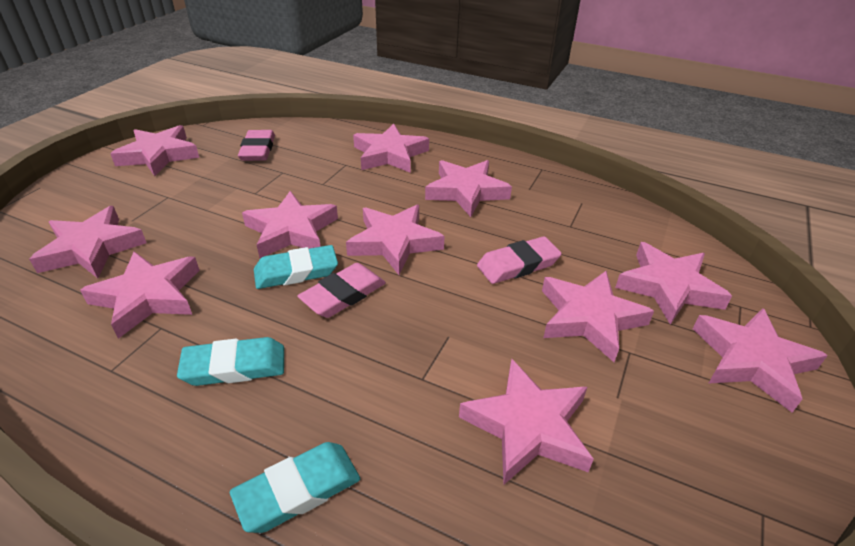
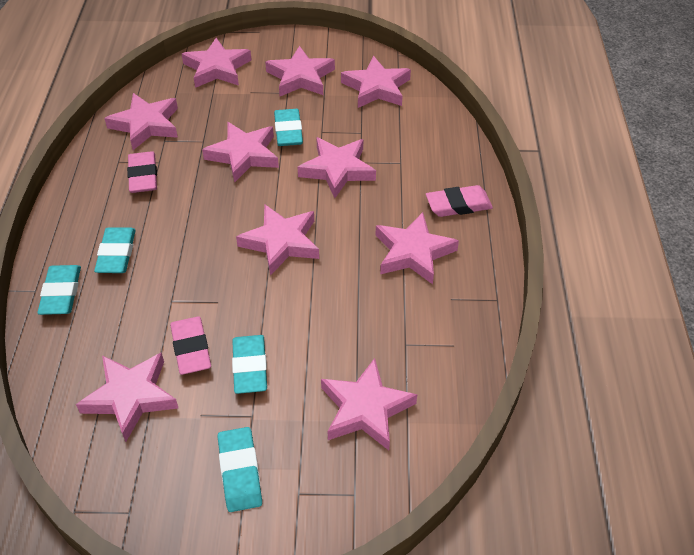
pink star: [29,206,147,278] [80,252,200,339] [110,125,199,176] [242,191,338,258] [346,205,445,275] [353,124,429,173] [425,160,512,217] [459,359,594,484] [542,271,654,362] [615,242,732,325] [693,308,828,413] = 11 -> [76,352,178,442] [104,93,178,150] [182,38,251,88] [202,122,279,183] [236,205,319,276] [265,46,335,96] [298,137,376,198] [321,358,417,450] [341,56,411,108] [375,212,459,284] = 10
turquoise eraser: [177,337,284,386] [230,442,360,533] [254,245,338,289] = 3 -> [37,265,81,315] [94,227,136,273] [218,427,262,512] [232,335,267,394] [274,109,303,146] = 5

